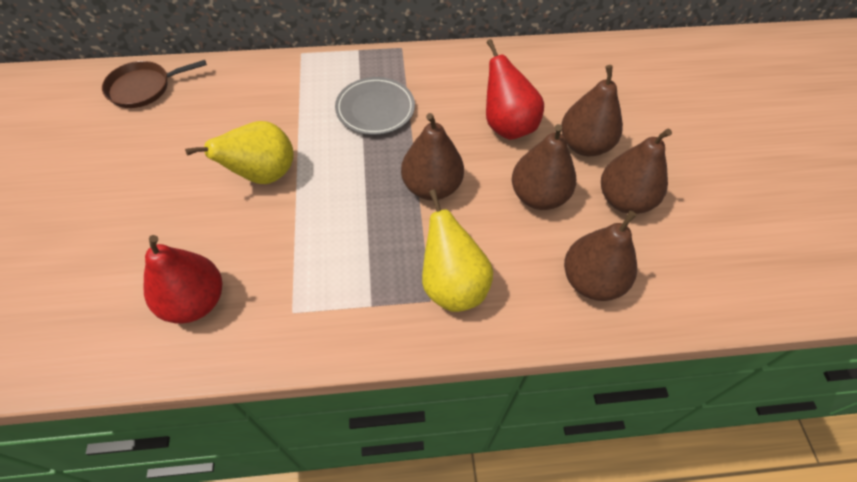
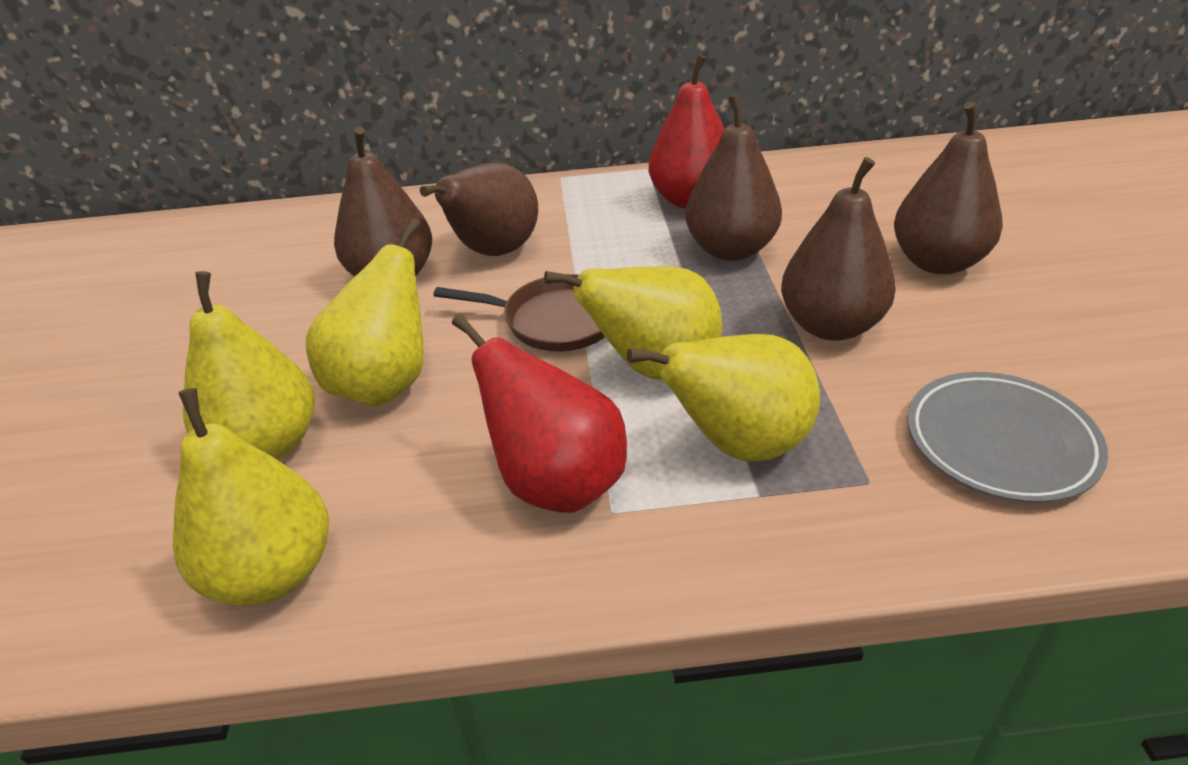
yellow pear: [185,121,294,184] [422,189,493,312] = 2 -> [173,388,329,606] [183,271,315,460] [306,218,424,406] [544,266,722,380] [627,334,820,462] = 5

